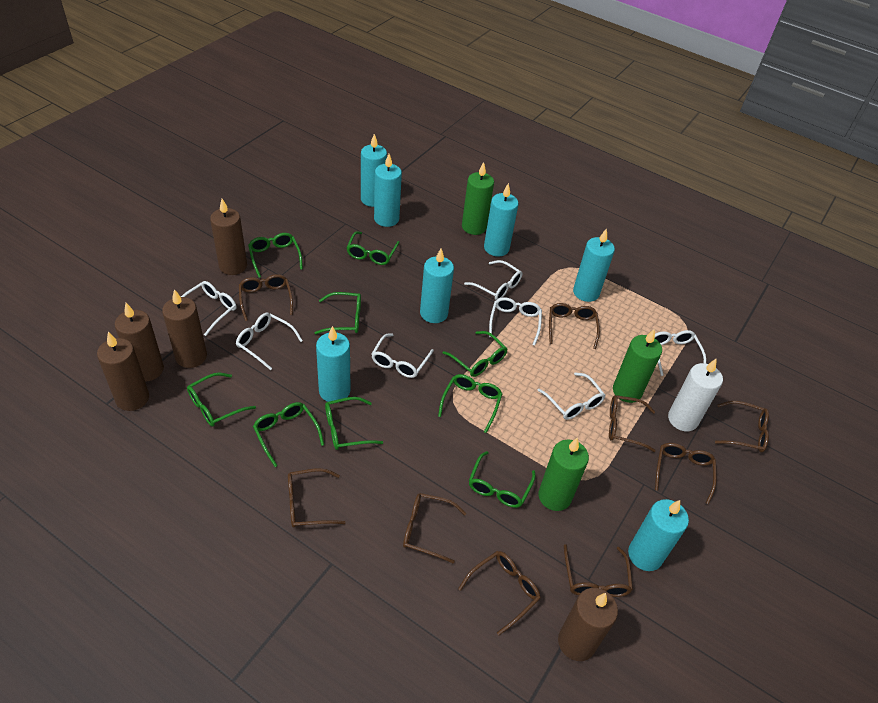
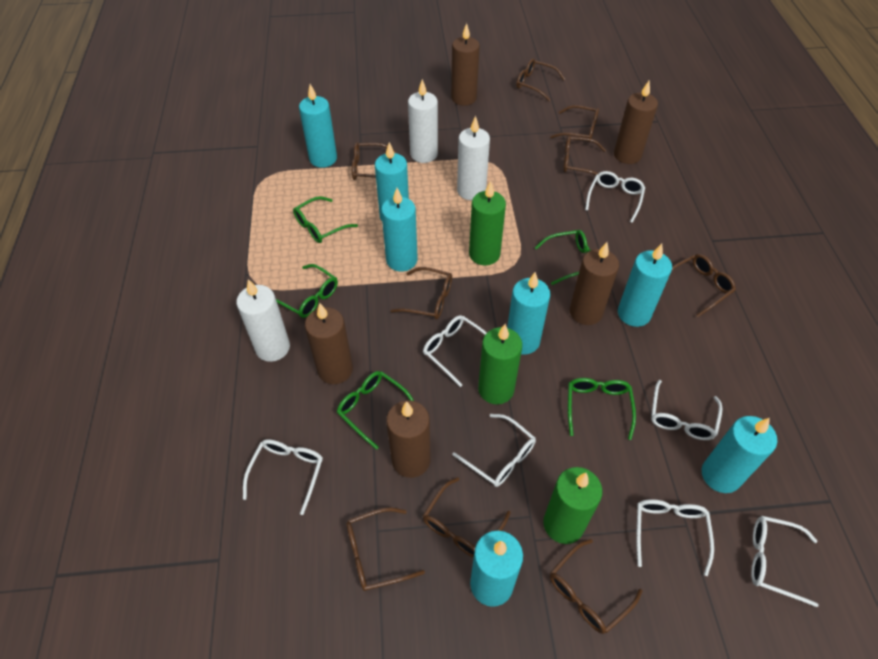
green glasses: [187,373,256,427] [248,233,303,278] [253,402,324,467] [314,292,361,334] [325,397,383,450] [347,231,400,265] [438,374,503,433] [443,331,507,377] [469,451,536,508] = 9 -> [276,264,338,318] [293,196,358,243] [337,371,414,450] [535,230,590,285] [568,378,636,440] = 5
white candle: [668,358,723,431] = 1 -> [236,279,290,362] [408,79,438,163] [457,116,490,200] = 3

